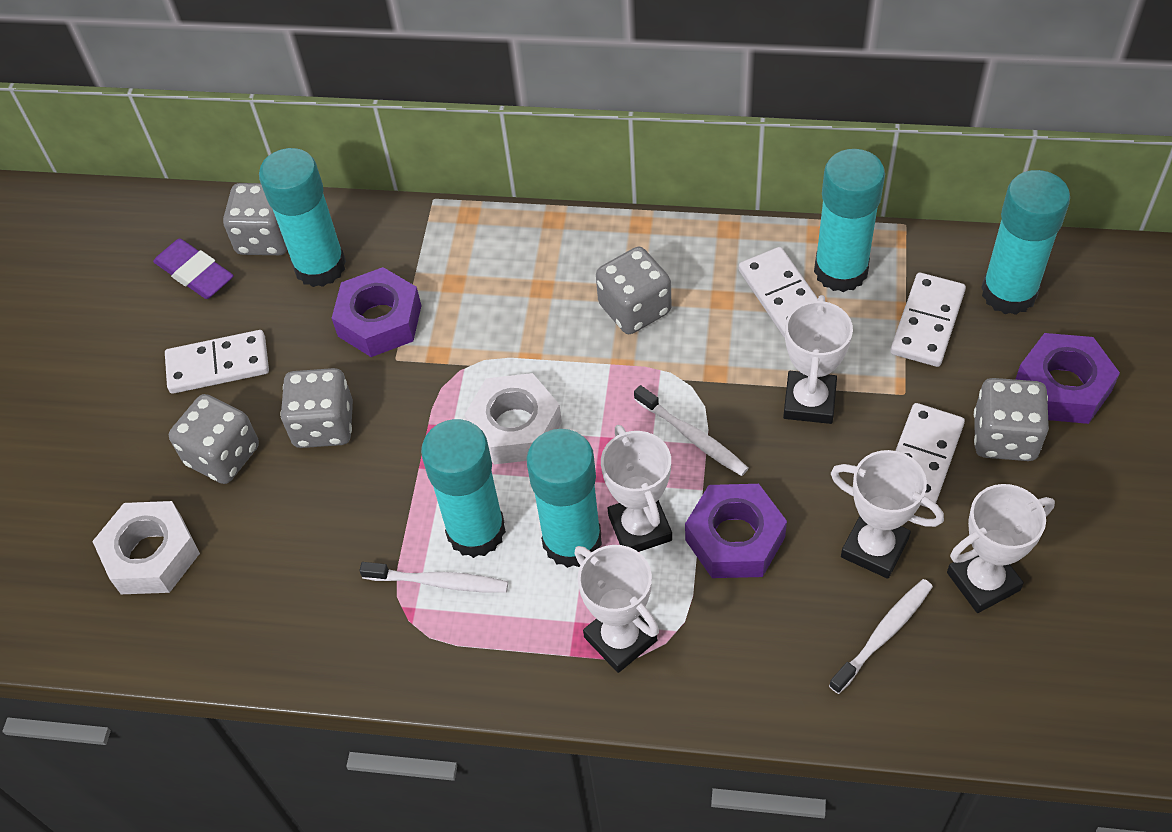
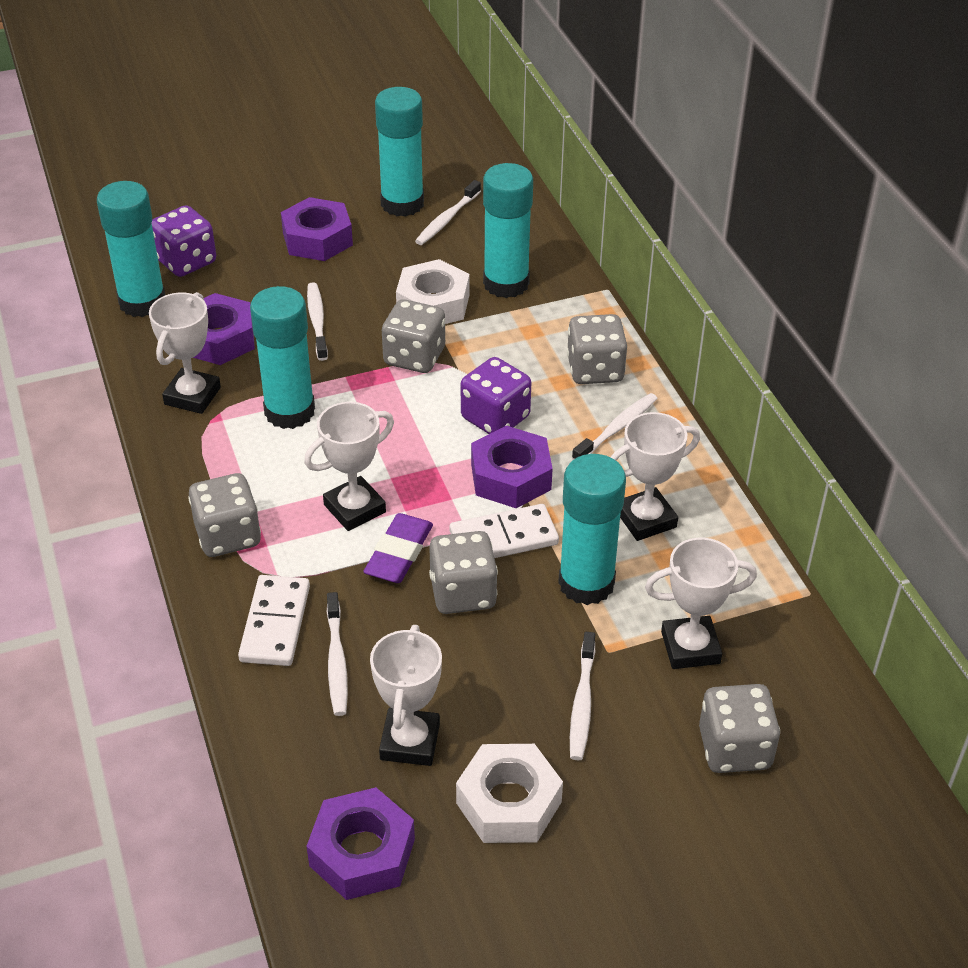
purple dice: none = 0 -> [152,205,216,277] [461,357,531,434] = 2
purple nut: [332,267,421,357] [685,484,787,578] [1015,333,1120,424] = 3 -> [193,293,255,365] [281,197,353,261] [307,787,415,900] [471,426,553,508] = 4
white domino: [165,330,269,394] [739,247,818,338] [890,273,966,367] [895,403,965,508] = 4 -> [238,575,310,666] [450,504,559,558] = 2
white toothbrush: [359,562,508,593] [634,385,749,476] [829,579,933,694] = 3 -> [307,282,328,361] [327,592,348,716] [415,180,481,245] [570,632,595,760] [572,393,658,460] = 5

